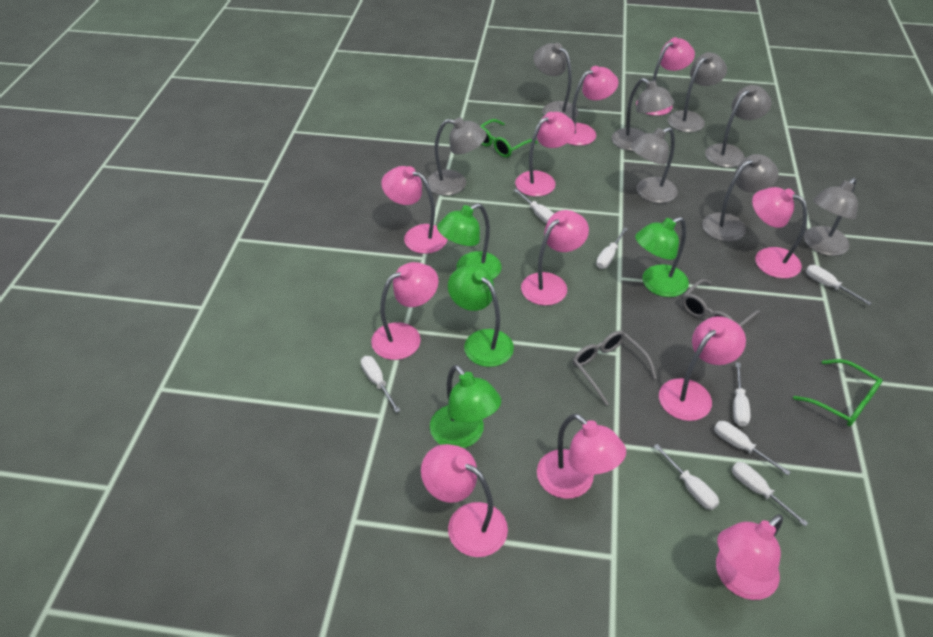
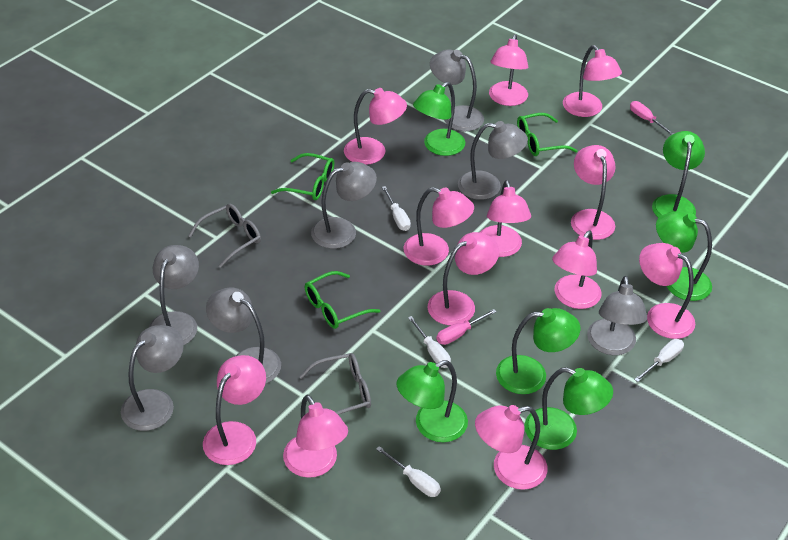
green glasses: [480,119,538,158] [793,359,883,426] = 2 -> [271,153,334,200] [304,271,381,329] [517,113,578,156] = 3
green lamp: [430,365,501,448] [437,203,501,279] [448,265,514,367] [635,217,689,297] = 4 -> [396,360,468,442] [413,82,465,156] [496,308,580,394] [525,367,613,450] [652,131,705,218] [656,211,712,301] = 6
grey lamp: [427,117,487,196] [533,43,579,120] [612,78,674,151] [630,127,678,203] [667,52,727,132] [702,154,778,241] [705,85,771,167] [804,178,858,256] = 8 -> [121,325,184,431] [149,245,199,345] [206,287,281,384] [311,162,377,249] [430,49,484,131] [458,121,528,200] [587,276,647,355] = 7
pink lamp: [371,262,439,360] [381,166,447,254] [421,444,508,557] [515,112,575,197] [521,210,589,306] [537,413,626,499] [568,66,618,146] [636,37,695,116] [659,316,746,421] [716,514,783,600] [752,187,807,279] = 11 -> [203,355,266,465] [283,395,348,478] [344,88,407,165] [404,187,474,266] [428,232,499,326] [475,405,547,490] [480,180,531,257] [489,34,528,106] [552,231,602,309] [563,45,622,117] [571,145,616,240] [639,243,695,339] = 12
pink screwdriver: none = 0 -> [436,309,497,345] [630,101,674,135] = 2
white screwdriver: [361,356,400,413] [513,189,554,224] [596,227,628,269] [654,444,719,510] [714,421,791,475] [732,462,808,526] [733,362,751,427] [806,265,871,305] = 8 -> [376,446,441,497] [382,186,411,231] [408,316,451,368] [634,339,684,382] = 4

